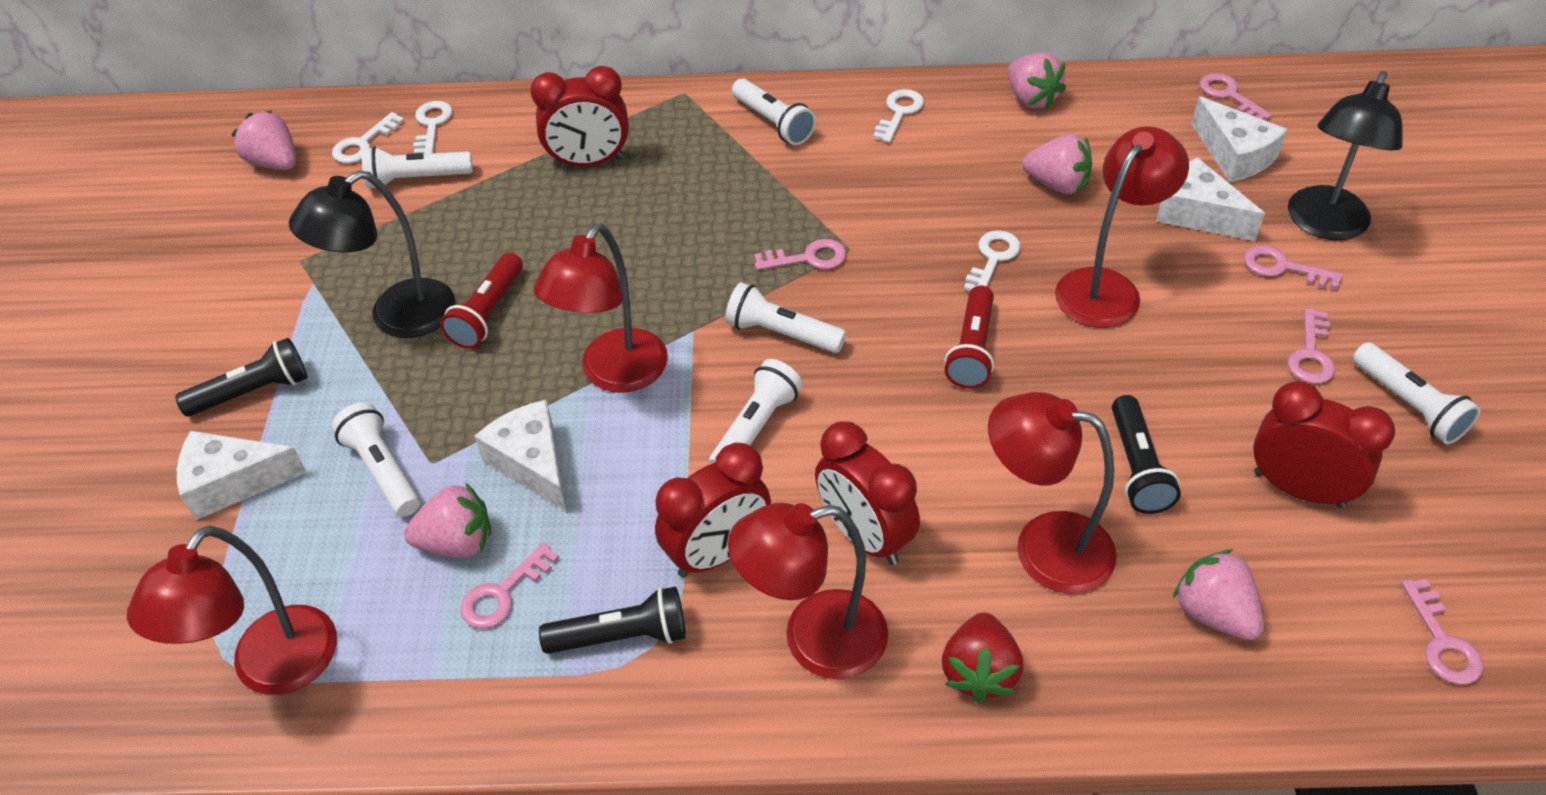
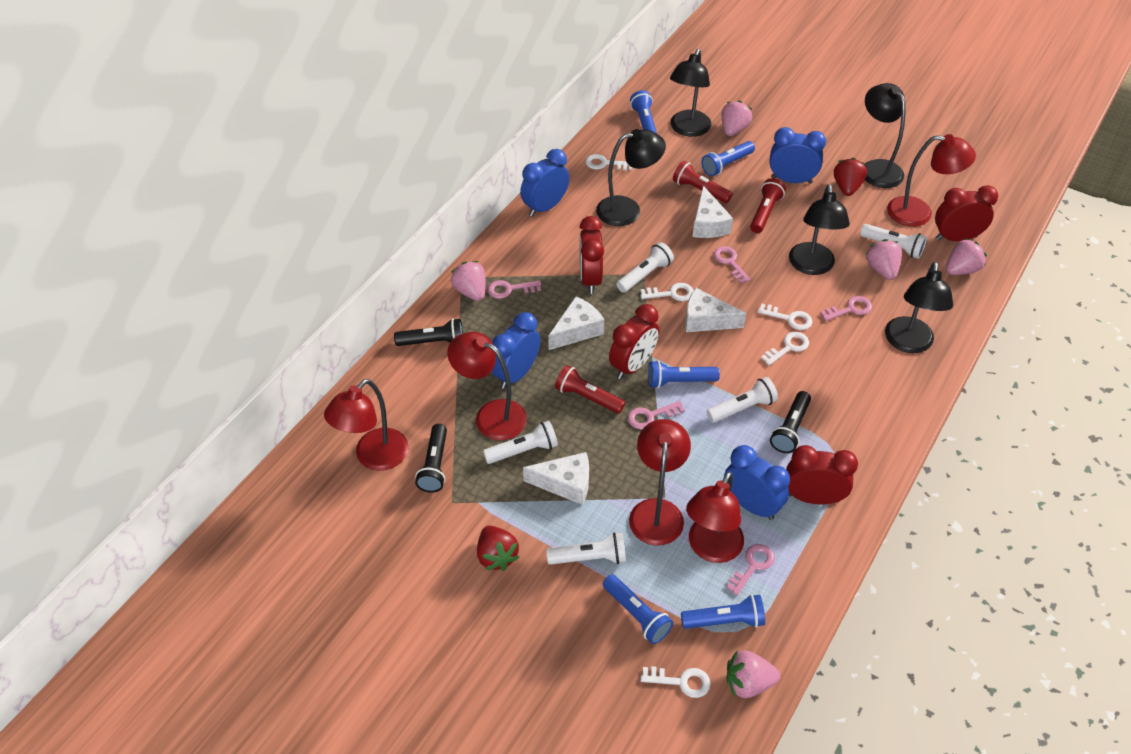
black lamp: [289,170,455,338] [1288,71,1403,240] = 2 -> [596,129,666,226] [670,49,712,137] [789,184,850,275] [865,83,906,188] [885,262,953,353] = 5
blue clock: none = 0 -> [492,312,540,389] [520,149,570,217] [724,445,790,520] [769,127,826,184] = 4
blue flashlight: none = 0 -> [603,574,673,644] [630,90,657,134] [648,360,720,388] [681,594,765,629] [701,141,755,176] = 5
pink key: [460,542,559,629] [754,239,846,270] [1200,73,1272,120] [1244,245,1343,290] [1288,308,1335,384] [1401,579,1484,685] = 6 -> [488,280,541,299] [628,401,685,429] [713,246,751,284] [726,544,774,595] [820,296,872,321] = 5
red flashlight: [440,253,523,349] [944,285,994,389] = 2 -> [555,365,625,414] [673,161,733,203] [750,178,786,233] = 3
red strawberry: [942,613,1023,703] = 1 -> [477,526,519,571] [834,158,867,196] = 2
white flashlight: [332,402,420,517] [362,146,473,188] [709,359,802,464] [725,282,846,353] [732,79,816,145] [1353,342,1481,444] = 6 -> [483,421,558,464] [546,532,626,565] [616,242,674,293] [706,377,778,423] [860,224,927,259] = 5
white key: [332,112,405,163] [413,101,453,154] [873,89,924,143] [964,230,1021,291] = 4 -> [586,154,633,170] [640,283,694,301] [641,666,711,698] [758,304,812,330] [761,332,809,365] = 5

